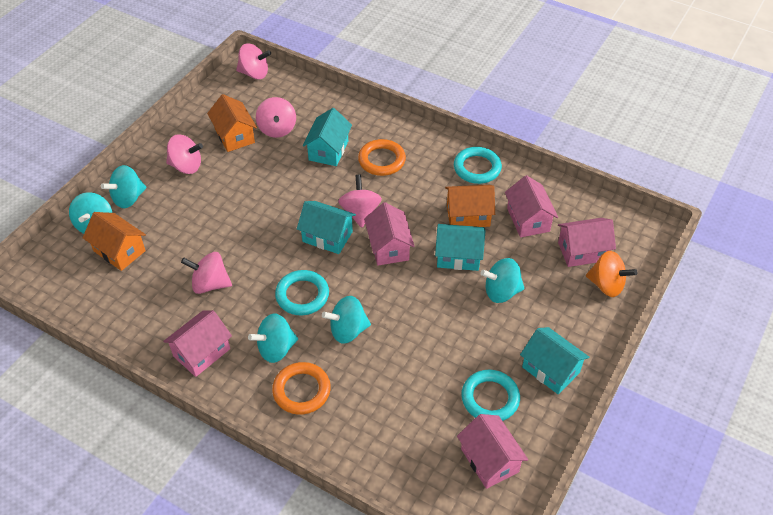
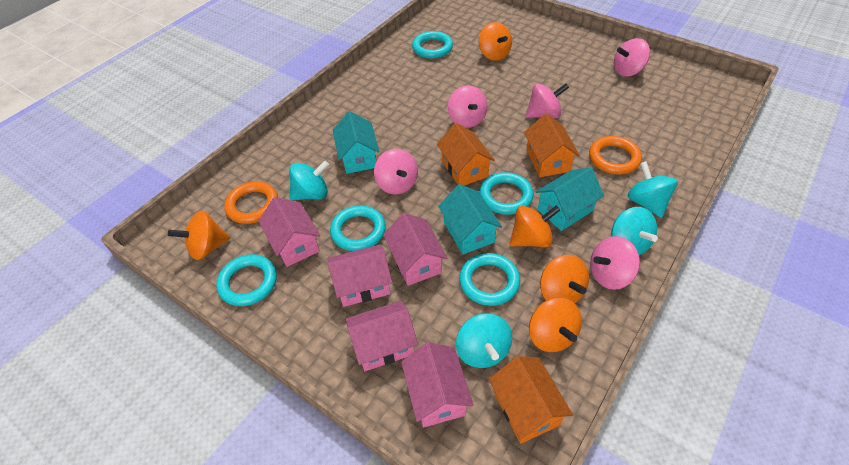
orange spinning top: [586,251,637,297] = 1 -> [168,211,230,260] [479,22,512,61] [510,206,560,247] [529,298,582,352] [540,255,589,303] = 5
turquoise house: [297,201,356,254] [303,108,352,166] [435,224,486,271] [520,327,589,395] = 4 -> [333,111,379,174] [438,184,502,254] [536,167,604,231] = 3
turquoise ring: [275,270,329,315] [454,147,502,184] [461,370,520,421] = 3 -> [216,254,277,306] [330,205,386,251] [412,31,453,59] [459,253,520,306] [479,172,534,215] = 5
turquoise spinning top: [69,192,112,234] [101,165,146,208] [248,313,298,363] [322,296,371,344] [480,258,525,303] = 5 -> [289,161,329,200] [456,313,512,368] [611,207,658,255] [628,161,678,218] = 4

